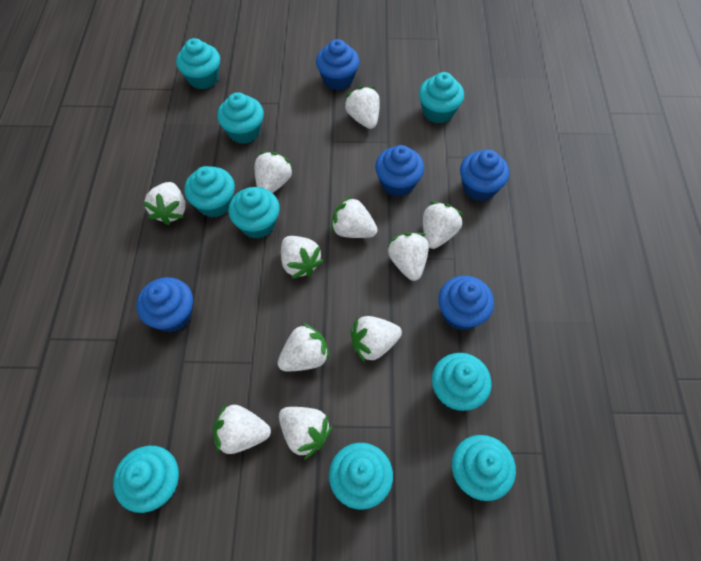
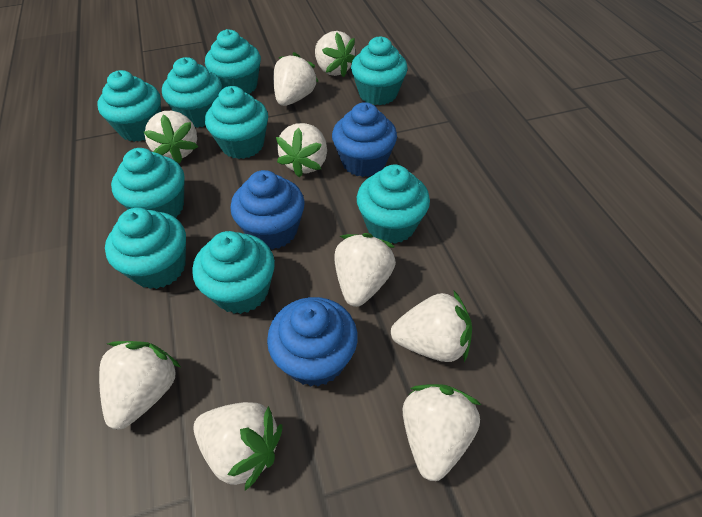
blue cupcake: [136,277,193,332] [316,39,359,90] [375,145,424,196] [438,276,494,331] [460,150,509,201] = 5 -> [231,170,305,250] [267,297,358,387] [332,102,397,177] = 3
white strawberry: [143,182,186,225] [213,404,271,454] [255,152,293,193] [277,323,330,371] [279,407,332,460] [281,236,324,279] [331,196,378,238] [344,86,380,129] [351,316,402,363] [388,233,429,281] [423,202,463,249] = 11 -> [99,341,181,430] [144,111,198,163] [193,402,282,491] [273,52,318,106] [276,123,327,177] [315,31,356,77] [334,233,396,307] [391,290,472,362] [403,384,481,481] = 9

